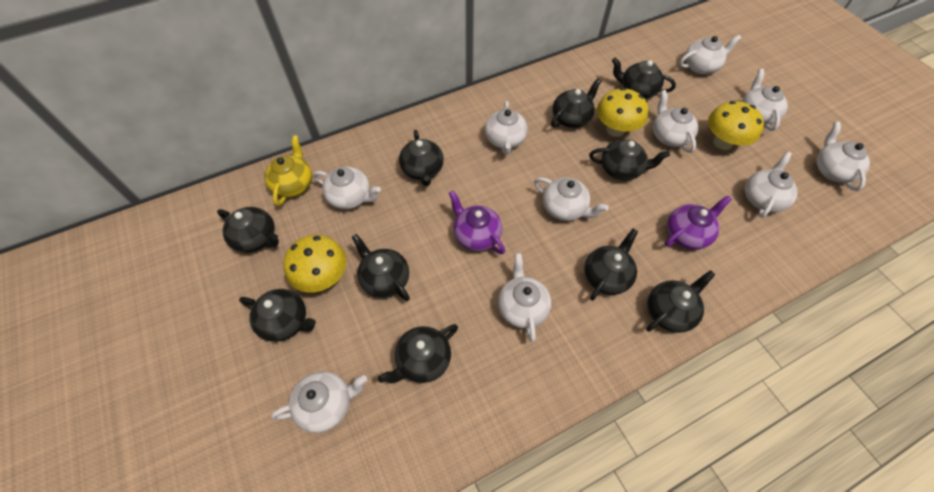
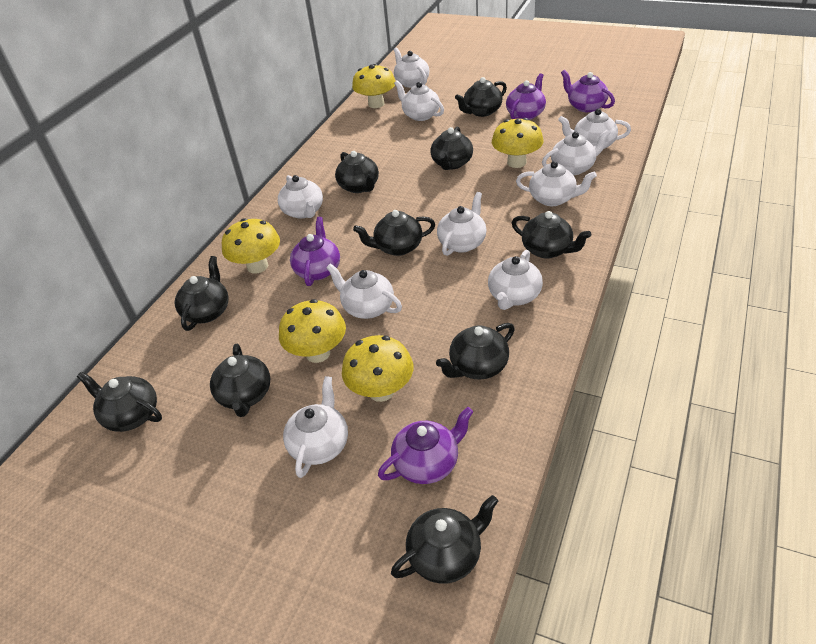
purple teapot: [449,191,505,254] [665,195,732,250] = 2 -> [290,217,340,286] [378,407,473,484] [506,73,546,120] [561,70,615,112] = 4
yellow mushroom: [284,235,346,293] [597,88,648,137] [708,101,764,150] = 3 -> [222,218,280,273] [279,299,346,363] [342,335,413,402] [352,64,395,108] [492,118,543,168] = 5
yellow teapot: [264,135,312,206] = 1 -> none = 0

